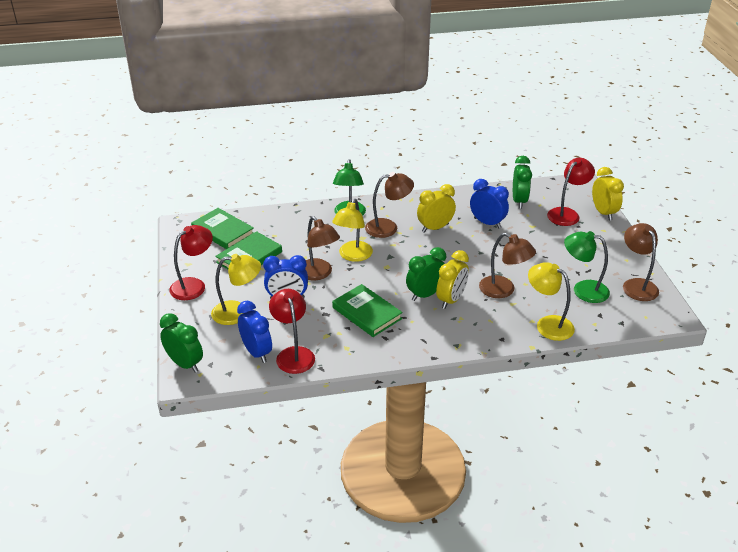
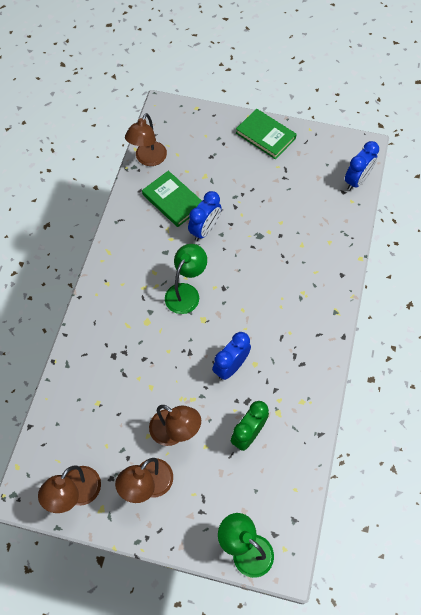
green book: [191,208,254,249] [215,231,282,269] [332,284,403,337] = 3 -> [142,171,202,227] [236,109,297,159] = 2
green clock: [160,313,203,373] [406,247,446,301] [513,156,532,209] = 3 -> [231,401,269,451] = 1
red lamp: [169,225,213,300] [269,289,315,374] [547,158,595,226] = 3 -> none = 0
yellow clock: [417,184,456,233] [436,250,469,309] [592,167,624,220] = 3 -> none = 0
yellow lamp: [211,254,261,325] [332,199,373,262] [528,262,575,341] = 3 -> none = 0

